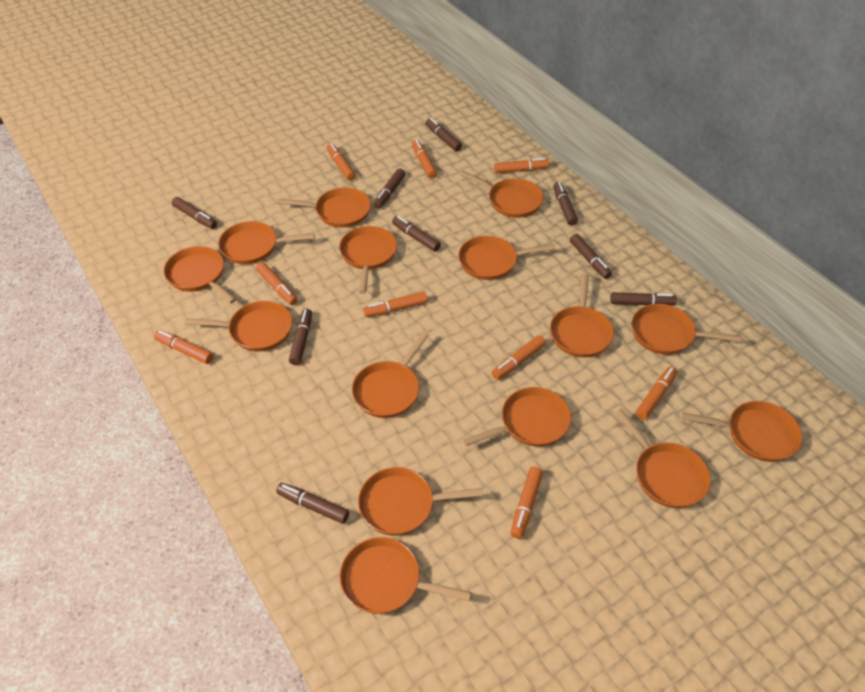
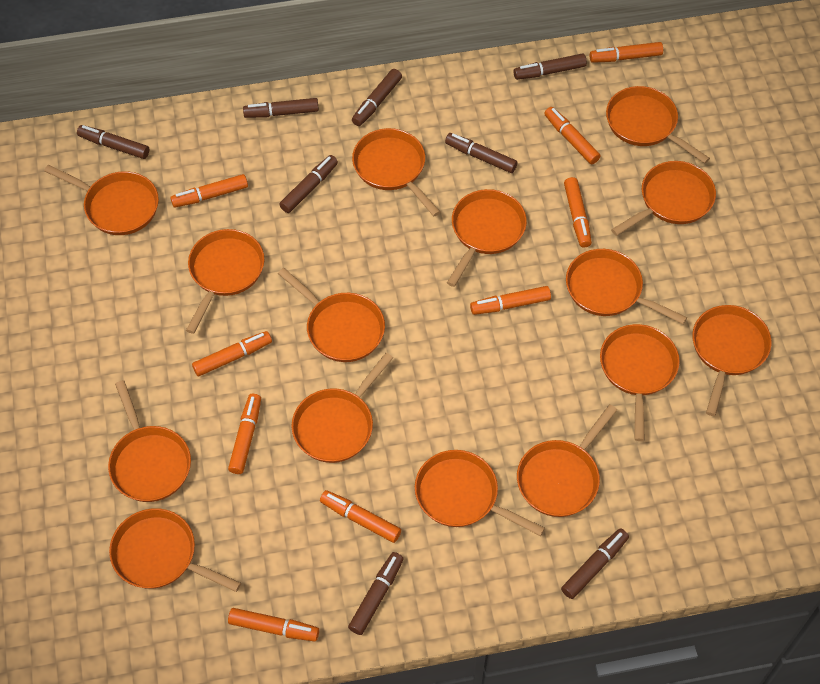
brown marker: [172,197,217,229] [276,483,349,524] [289,309,312,365] [374,168,405,208] [392,216,441,252] [426,118,462,151] [553,182,578,226] [570,234,612,279] [610,292,677,305] = 9 -> [77,125,149,159] [243,98,319,118] [279,155,338,213] [348,552,404,635] [352,69,402,126] [445,133,518,173] [514,53,587,80] [561,528,629,599] = 8

